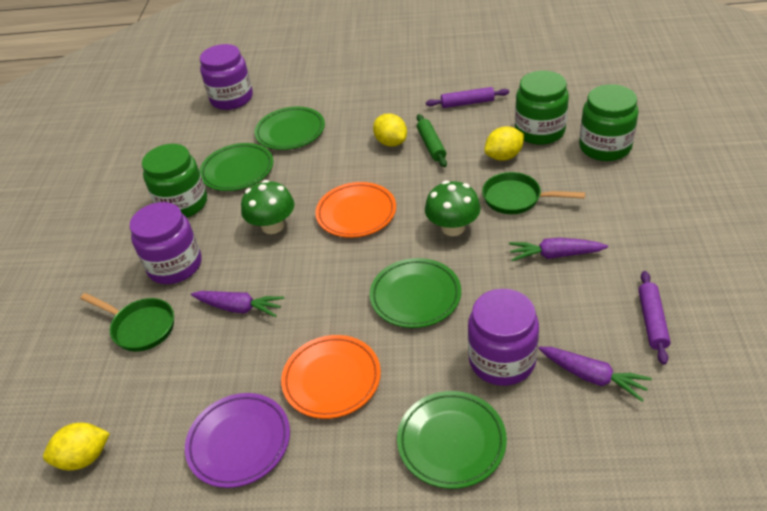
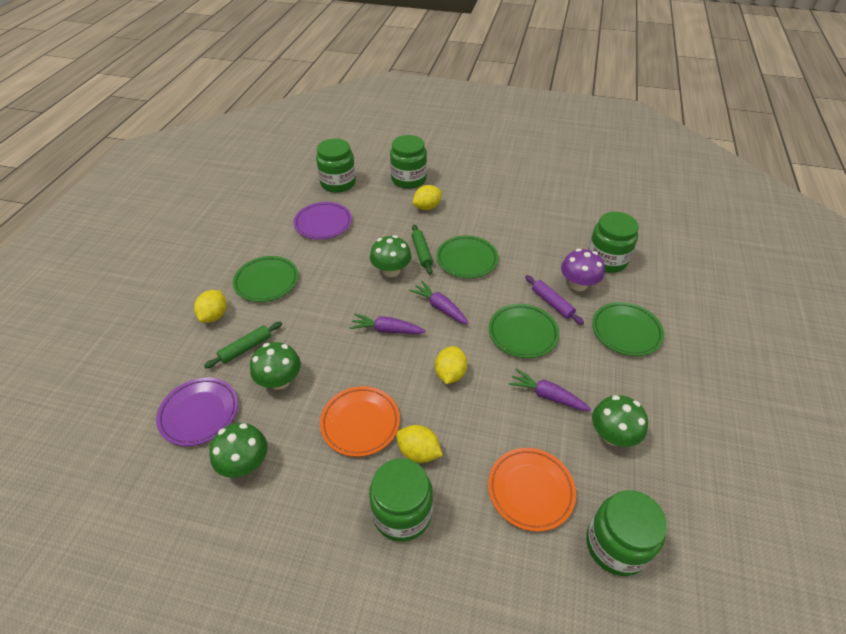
green jar: [142,144,207,218] [515,70,569,145] [579,84,639,161] = 3 -> [316,138,356,193] [369,458,433,542] [390,135,427,189] [586,490,667,576] [588,212,639,273] = 5
green mushroom: [241,180,294,234] [425,181,481,236] = 2 -> [209,423,267,478] [250,342,301,390] [370,235,412,277] [592,395,648,447] = 4
green pan: [80,293,174,352] [482,172,585,214] = 2 -> none = 0
green rolling pin: [417,114,447,167] = 1 -> [204,322,282,368] [411,225,433,274] = 2
purple jar: [130,202,202,284] [200,44,253,110] [468,289,539,386] = 3 -> none = 0
purple mushroom: none = 0 -> [561,249,605,291] = 1
purple plate: [185,393,290,488] = 1 -> [156,377,238,446] [293,202,352,240] = 2
purple rolling pin: [426,87,509,108] [638,271,671,365] = 2 -> [525,275,584,325] = 1
yellow lemon: [43,423,110,470] [373,114,407,147] [484,126,524,161] = 3 -> [194,290,227,323] [396,425,443,463] [413,185,442,210] [435,346,467,384] = 4

